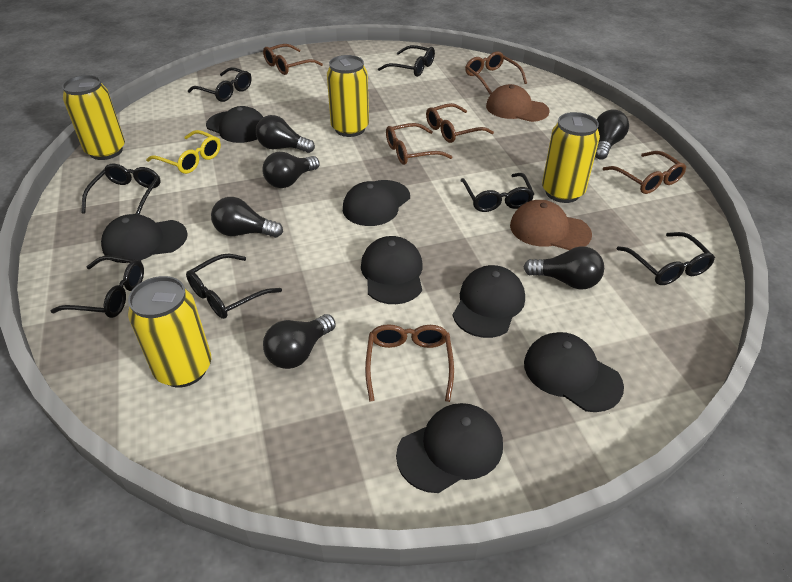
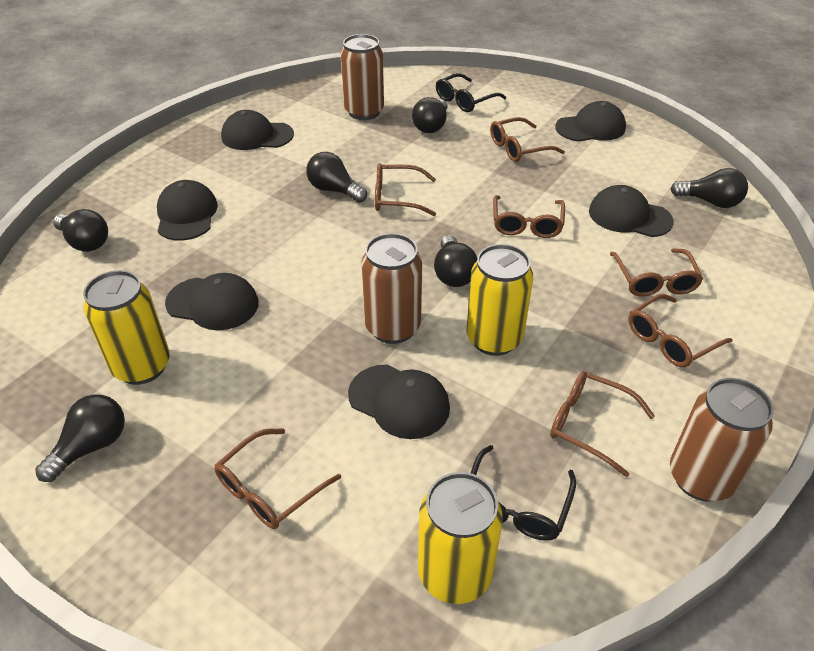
black cap: [101,214,188,263] [206,106,263,143] [343,180,410,226] [361,236,423,304] [396,403,503,493] [453,265,525,338] [524,332,624,412] = 7 -> [157,180,218,241] [165,273,259,330] [221,110,294,150] [348,365,450,439] [555,101,626,142] [589,185,674,237] = 6
black glasses: [51,256,144,318] [81,164,161,214] [186,253,282,319] [188,67,252,102] [378,45,435,77] [460,173,534,212] [616,232,715,285] = 7 -> [436,73,506,112] [471,445,576,541] = 2
brown can: none = 0 -> [341,34,384,120] [361,233,422,344] [670,378,774,502] = 3
brown cap: [486,84,550,122] [510,200,592,250] = 2 -> none = 0
brown glasses: [263,44,323,75] [365,324,454,402] [386,123,453,165] [426,103,494,143] [465,51,527,94] [603,151,686,194] = 6 -> [214,428,341,529] [375,163,436,216] [490,117,565,162] [493,195,565,238] [550,371,655,477] [610,249,703,297] [628,294,733,367] = 7
yellow can: [62,75,125,160] [128,276,211,387] [327,55,369,137] [542,112,600,203] = 4 -> [83,270,170,385] [418,472,503,604] [466,244,533,356] = 3
yellow glasses: [146,130,221,174] = 1 -> none = 0

